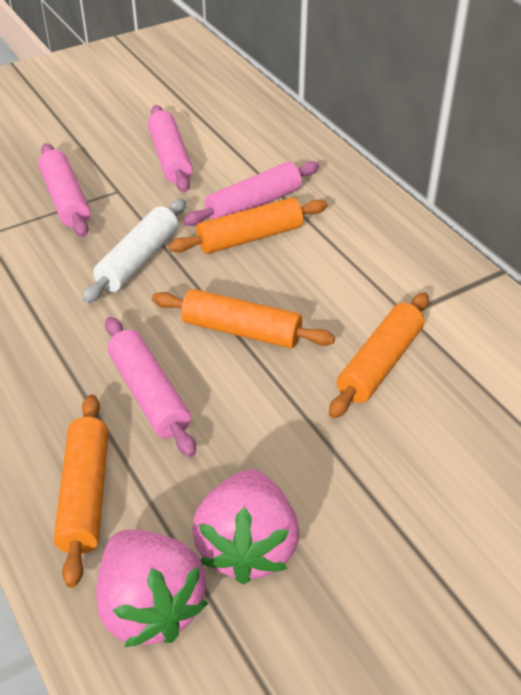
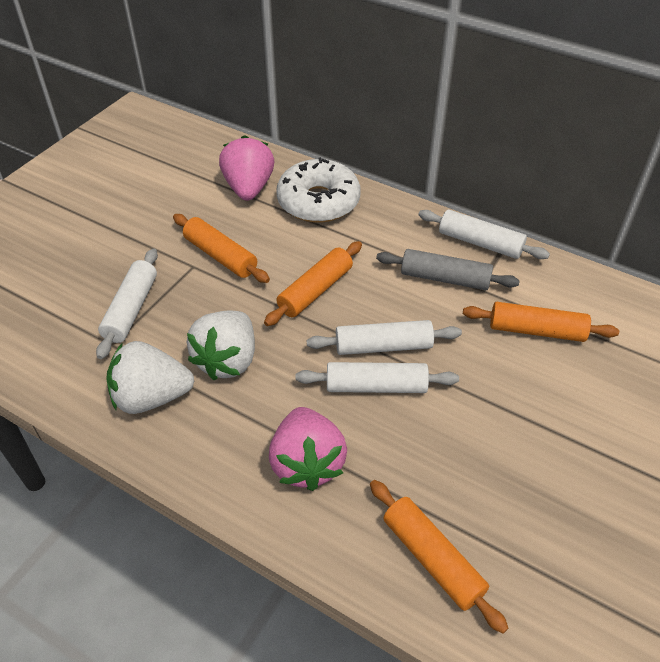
grey rolling pin: none = 0 -> [376,249,520,290] = 1
pink rolling pin: [38,143,90,237] [105,317,196,457] [148,105,193,192] [183,161,319,226] = 4 -> none = 0
white donut: none = 0 -> [276,157,360,223] = 1
white rolling pin: [82,199,186,303] = 1 -> [96,248,158,359] [295,362,459,393] [307,320,462,355] [418,210,550,259] = 4
white strawberry: none = 0 -> [106,341,194,414] [187,311,255,380] = 2

